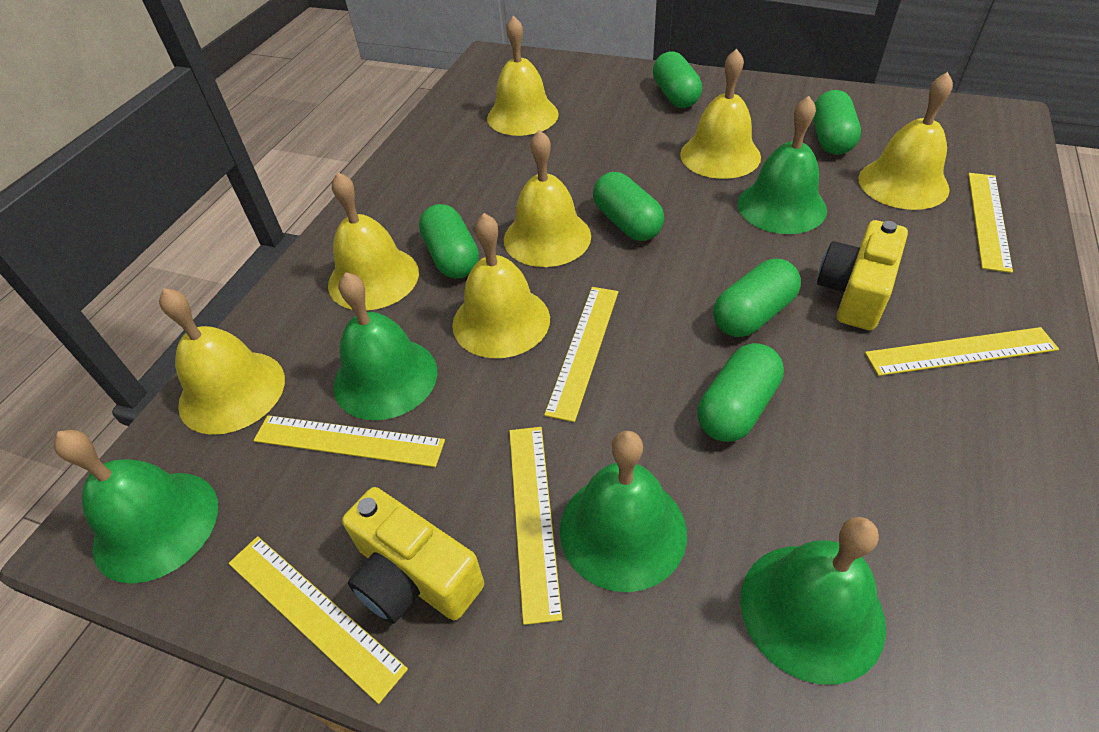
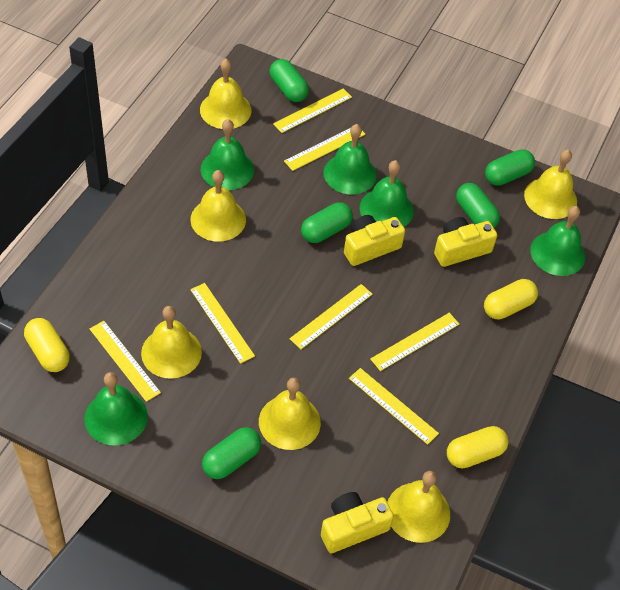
green capsule: [419,204,479,279] [593,172,664,241] [653,52,702,108] [698,343,784,442] [713,259,801,337] [813,90,861,155] = 6 -> [202,427,261,479] [270,59,309,102] [301,202,353,243] [456,183,500,228] [485,149,535,186] = 5
yellow bell: [159,288,285,435] [328,172,419,311] [452,213,550,358] [487,16,559,136] [504,130,591,267] [680,49,761,179] [858,72,953,210] = 7 -> [141,306,202,379] [191,170,246,242] [200,59,252,129] [259,378,321,450] [387,471,450,543] [524,149,577,219] = 6
yellow camera: [342,487,484,624] [817,220,908,330] = 2 -> [321,492,394,553] [344,215,405,266] [434,217,497,267] = 3
yellow capsule: none = 0 -> [24,318,70,372] [447,426,508,468] [484,279,538,320] = 3
yellow ruler: [229,536,408,704] [253,415,445,467] [509,427,562,625] [544,287,618,422] [865,327,1059,376] [968,173,1013,273] = 6 -> [90,321,161,402] [190,283,255,364] [273,88,352,133] [284,128,365,171] [290,284,373,349] [349,368,439,445] [370,313,460,371] = 7

